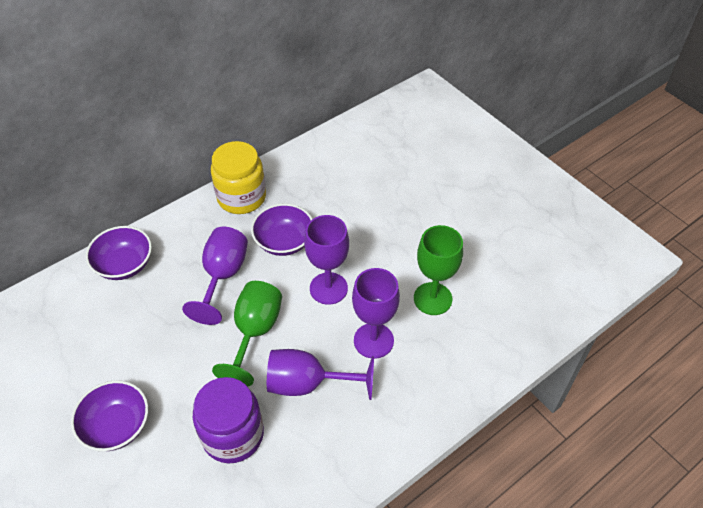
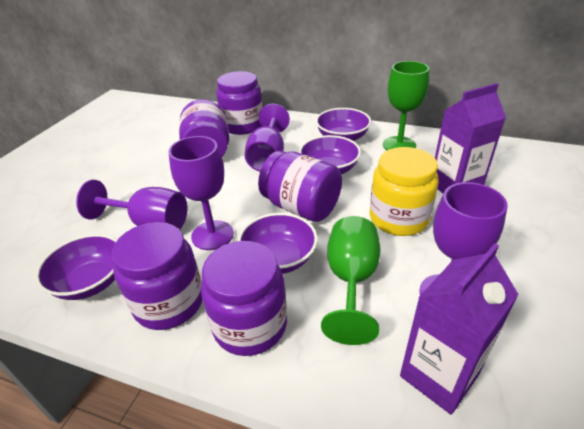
purple bowl: [71,380,148,451] [86,226,152,280] [251,204,312,256] = 3 -> [35,234,117,300] [238,213,318,274] [299,135,361,174] [316,108,371,141] = 4
purple carton: none = 0 -> [400,243,519,415] [435,83,506,193] = 2
purple jar: [193,377,264,463] = 1 -> [112,222,203,330] [179,99,229,157] [201,241,287,356] [216,71,263,135] [258,151,342,222] = 5

